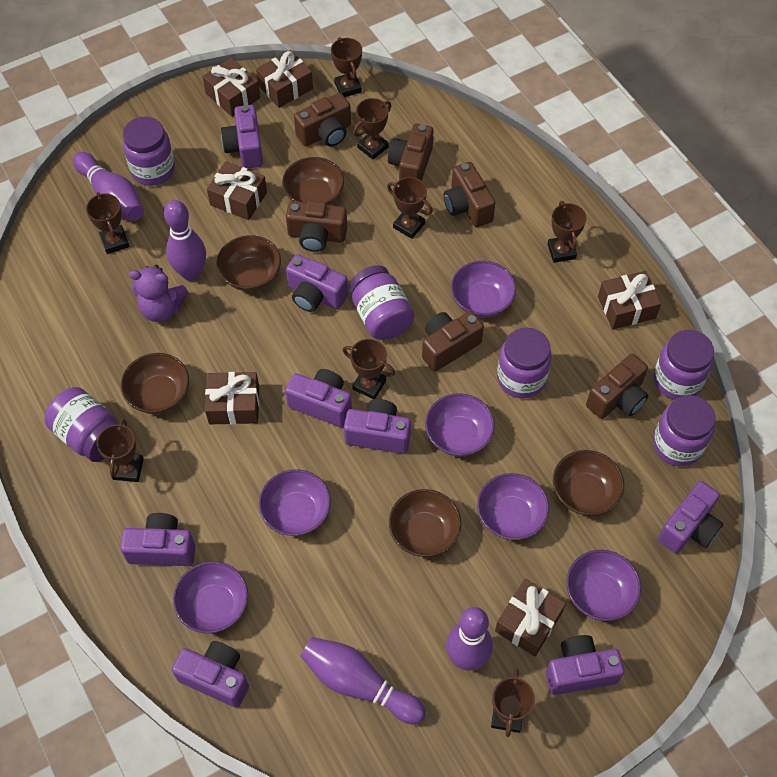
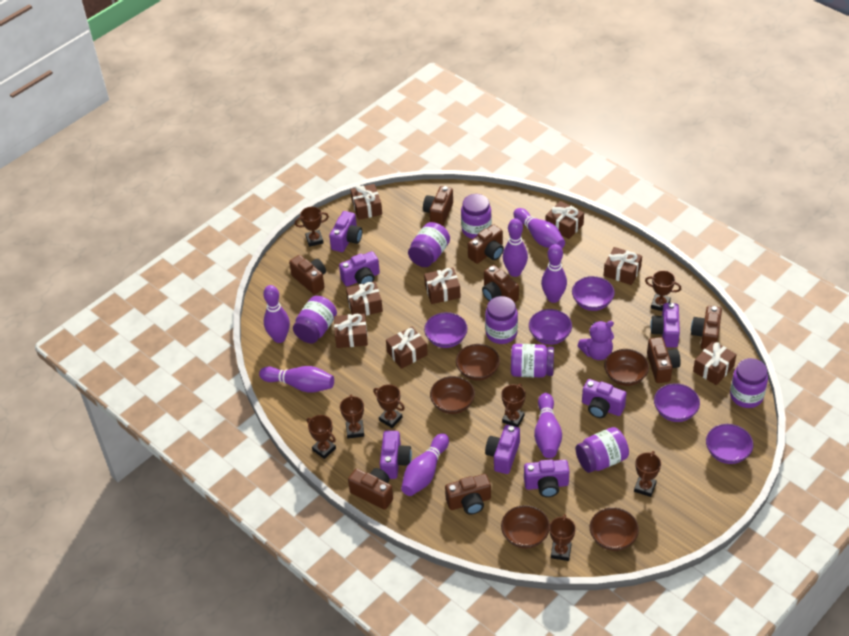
brown camera: [286,201,347,252] [294,93,351,147] [388,123,433,181] [422,311,484,372] [444,162,495,227] [586,354,648,419] = 6 -> [289,255,326,295] [348,468,393,510] [423,186,453,226] [445,474,491,515] [468,224,504,264] [482,265,519,303] [647,337,681,383] [691,306,722,350] = 8
brown gift: [203,58,260,117] [205,372,259,424] [207,161,267,220] [256,50,313,108] [495,578,566,656] [598,271,661,329] = 6 -> [334,313,368,348] [346,281,383,316] [350,184,382,220] [386,327,428,369] [424,268,461,304] [545,201,584,239] [604,247,642,285] [693,341,737,385] = 8
purple bowl: [173,561,248,634] [259,469,331,536] [425,393,495,456] [451,261,516,318] [477,473,549,540] [566,550,641,621] = 6 -> [424,312,468,348] [529,309,572,345] [572,276,615,311] [654,383,700,422] [706,424,753,464] = 5
purple bowling pin: [73,152,144,221] [164,200,206,281] [300,637,426,724] [446,607,493,670] = 4 -> [259,366,334,393] [263,285,290,343] [401,433,449,496] [503,218,528,277] [513,208,565,248] [534,393,562,458] [541,244,567,303] = 7
purple camera: [120,513,196,566] [172,641,249,708] [221,105,263,169] [285,369,352,427] [286,254,348,312] [344,399,411,454] [546,635,624,695] [658,481,723,553] = 8 -> [329,211,362,252] [339,251,380,286] [380,430,412,479] [485,425,520,474] [524,460,570,497] [582,379,627,418] [650,303,680,348] = 7
purple jar: [44,387,119,462] [123,117,175,186] [349,265,415,340] [497,327,552,398] [653,395,715,466] [654,330,714,400] = 6 -> [293,296,337,343] [408,222,450,267] [461,194,492,239] [485,296,518,344] [511,344,554,378] [576,427,629,473] [730,358,768,408] = 7

